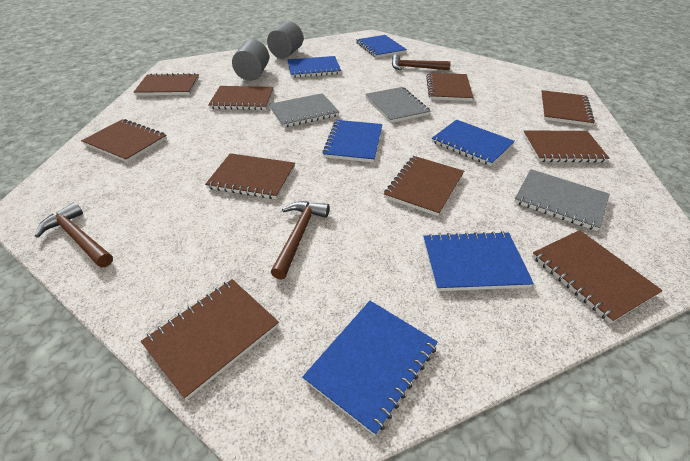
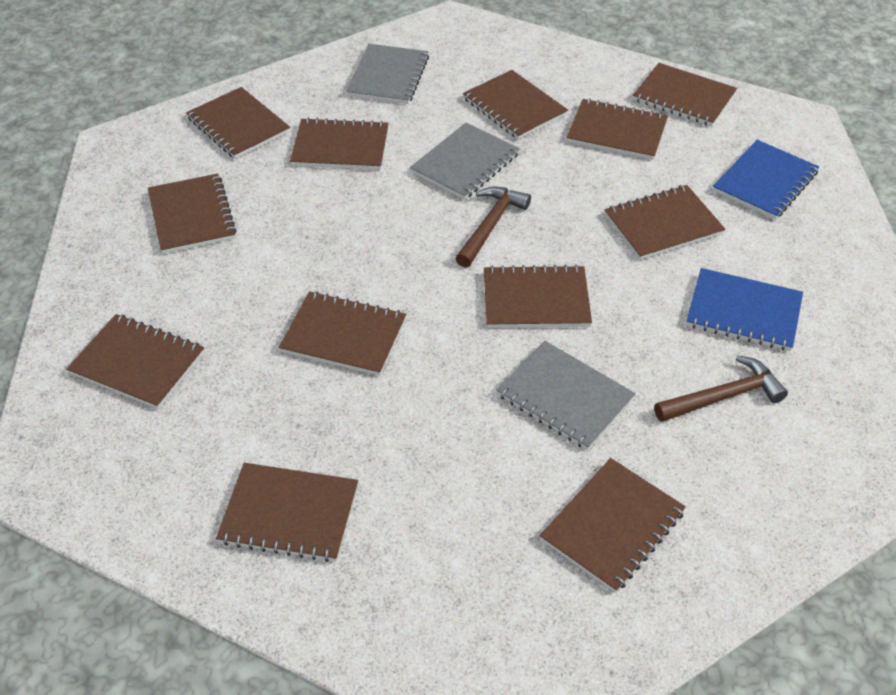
blue notebook: [288,56,341,78] [302,301,438,436] [322,120,382,163] [356,35,407,58] [423,231,534,291] [432,120,515,166] = 6 -> [686,268,803,351] [713,140,819,219] = 2
brown hammer: [35,202,113,267] [271,201,330,280] [392,54,451,70] = 3 -> [455,187,531,268] [654,356,788,422] = 2
brown notebook: [81,119,167,163] [134,73,199,95] [141,279,279,400] [205,153,295,199] [208,86,274,110] [384,156,464,216] [426,73,474,101] [523,130,609,162] [532,230,663,324] [541,90,595,126] = 10 -> [66,314,204,409] [148,174,237,254] [186,87,290,159] [216,463,358,562] [279,291,406,376] [290,117,389,170] [463,70,568,140] [484,265,592,328] [540,458,686,593] [566,98,668,160] [605,185,726,260] [633,63,737,126] = 12
grey cylinder: [232,39,269,81] [267,21,303,59] = 2 -> none = 0

